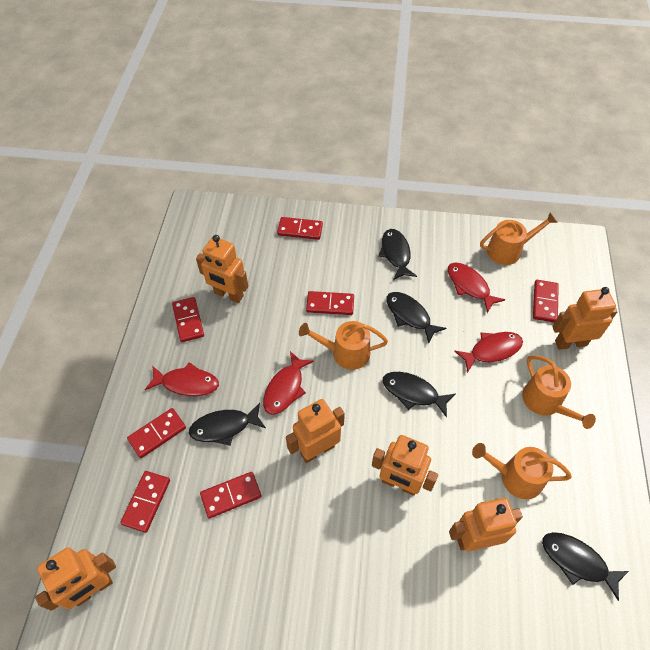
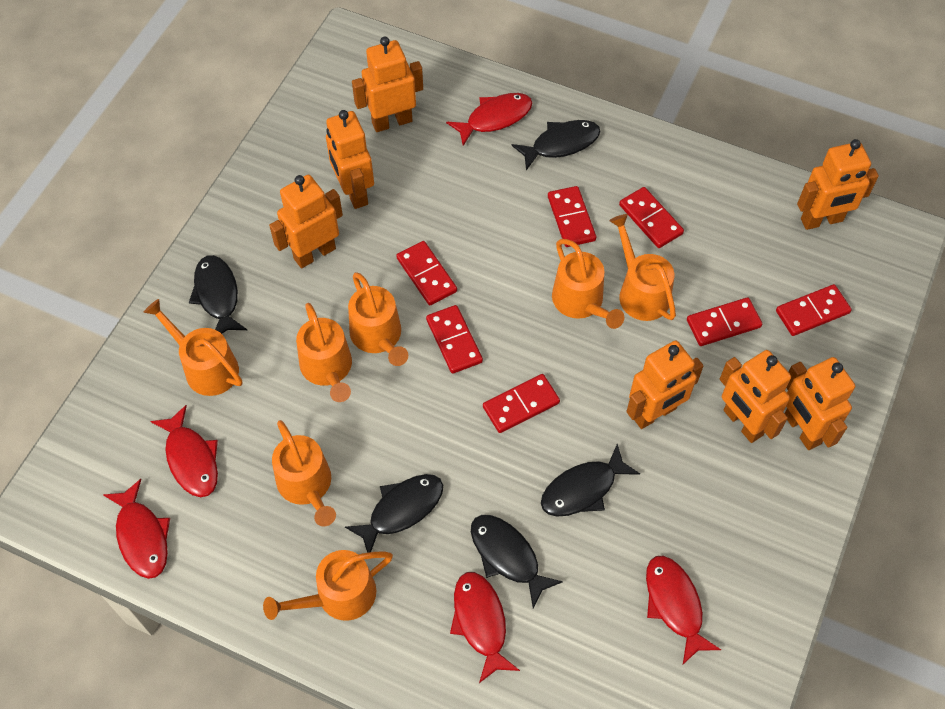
orange robot: [35,547,116,611] [196,235,248,303] [286,399,345,463] [372,435,438,496] [449,498,523,552] [552,287,617,350] = 6 -> [269,175,343,268] [326,110,374,209] [352,37,423,132] [626,340,704,429] [720,350,791,443] [784,357,855,450] [797,139,879,230] = 7
orange watering can: [299,321,388,370] [472,443,572,499] [480,212,558,265] [522,355,596,429] = 4 -> [143,299,242,396] [263,550,393,621] [272,420,336,527] [296,303,352,402] [348,272,408,366] [552,239,624,329] [609,214,676,321] = 7
red fish: [145,362,219,396] [263,351,314,415] [448,263,505,313] [454,332,523,373] = 4 -> [103,479,170,579] [150,405,218,497] [446,93,532,146] [450,572,520,683] [646,556,721,664] = 5

